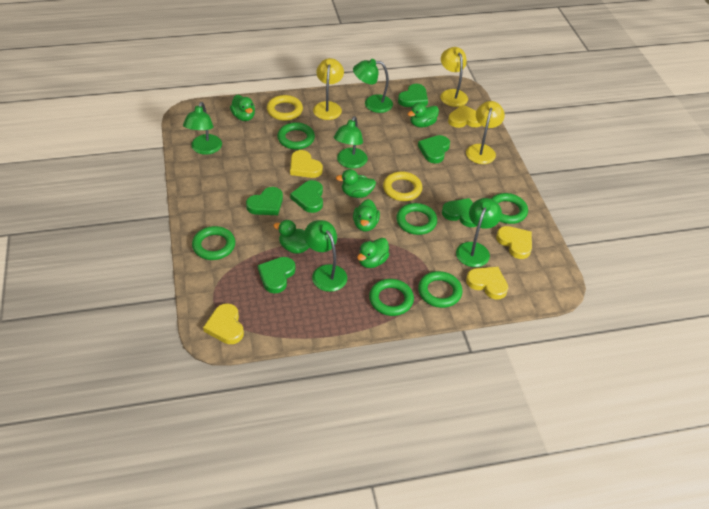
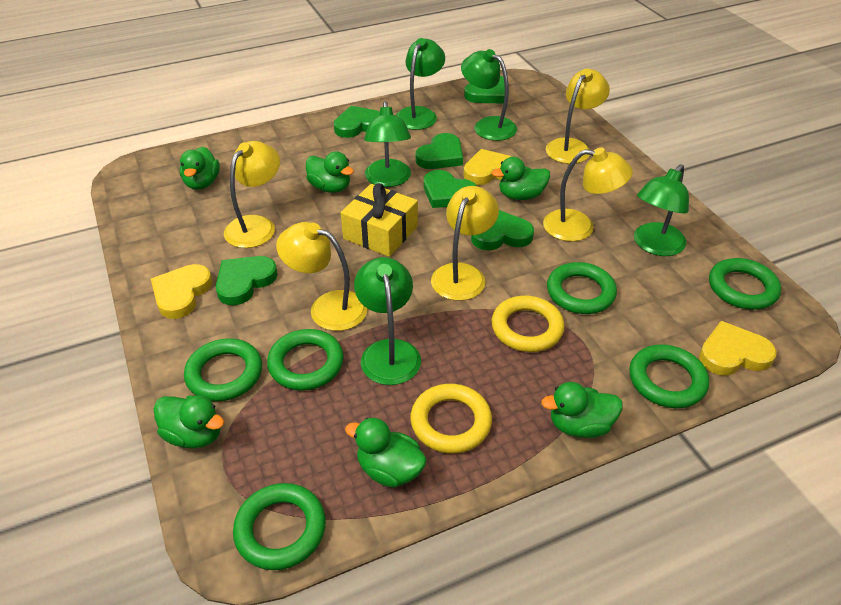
yellow gift: none = 0 -> [341,183,418,257] = 1
yellow heart: [203,303,244,344] [290,150,323,178] [448,105,482,128] [466,267,508,299] [496,226,532,259] = 5 -> [151,264,212,319] [463,149,512,185] [699,321,777,376] = 3
yellow lamp: [313,58,344,120] [440,47,468,107] [466,101,505,164] = 3 -> [224,141,280,248] [276,222,367,331] [431,186,499,301] [543,147,633,242] [546,69,610,164] = 5

